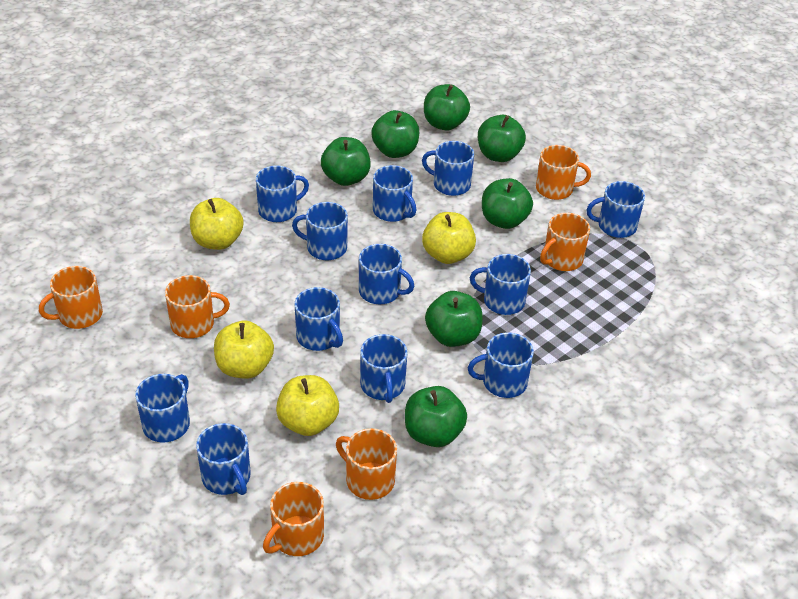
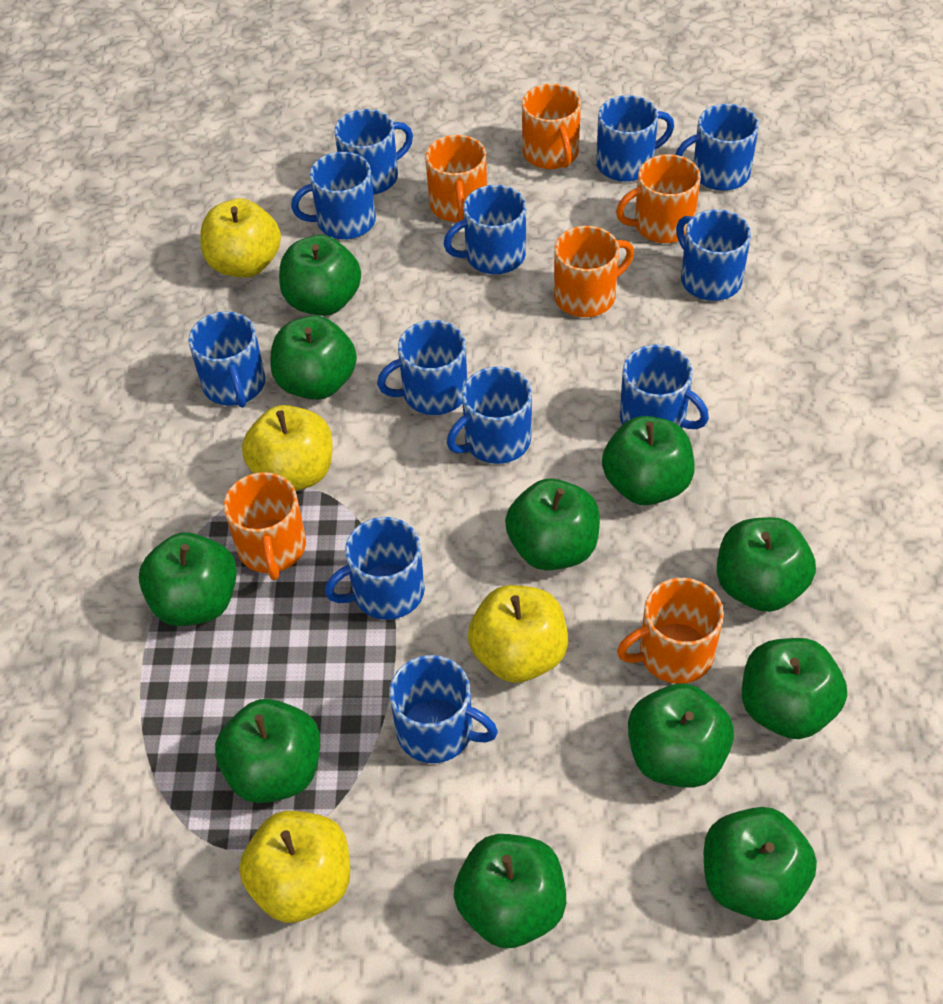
green apple: [321,137,371,186] [371,110,420,158] [405,386,467,447] [424,84,470,131] [425,291,483,347] [478,115,526,162] [482,178,533,229] = 7 -> [139,532,237,626] [215,699,320,803] [270,316,357,400] [279,235,361,316] [454,834,566,948] [505,479,600,571] [602,416,694,505] [628,683,734,788] [704,807,817,921] [717,517,816,612] [742,638,847,739] = 11

